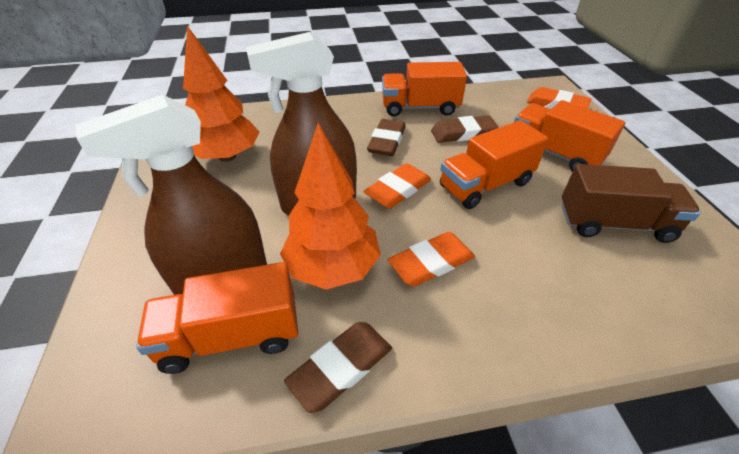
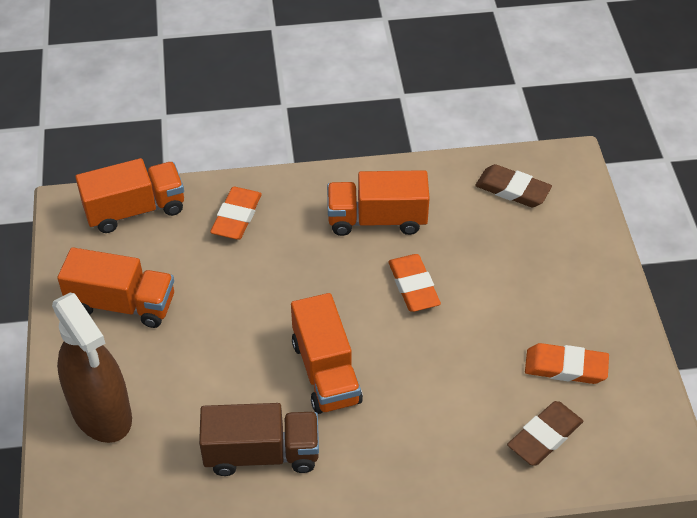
brown eraser: [284,322,392,413] [367,119,406,156] [431,115,499,143] = 3 -> [475,164,552,207] [507,401,583,465] = 2
brown spray bottle: [75,95,267,295] [246,32,357,215] = 2 -> [52,293,132,443] = 1
orange tree: [183,26,260,162] [280,123,381,289] = 2 -> none = 0

